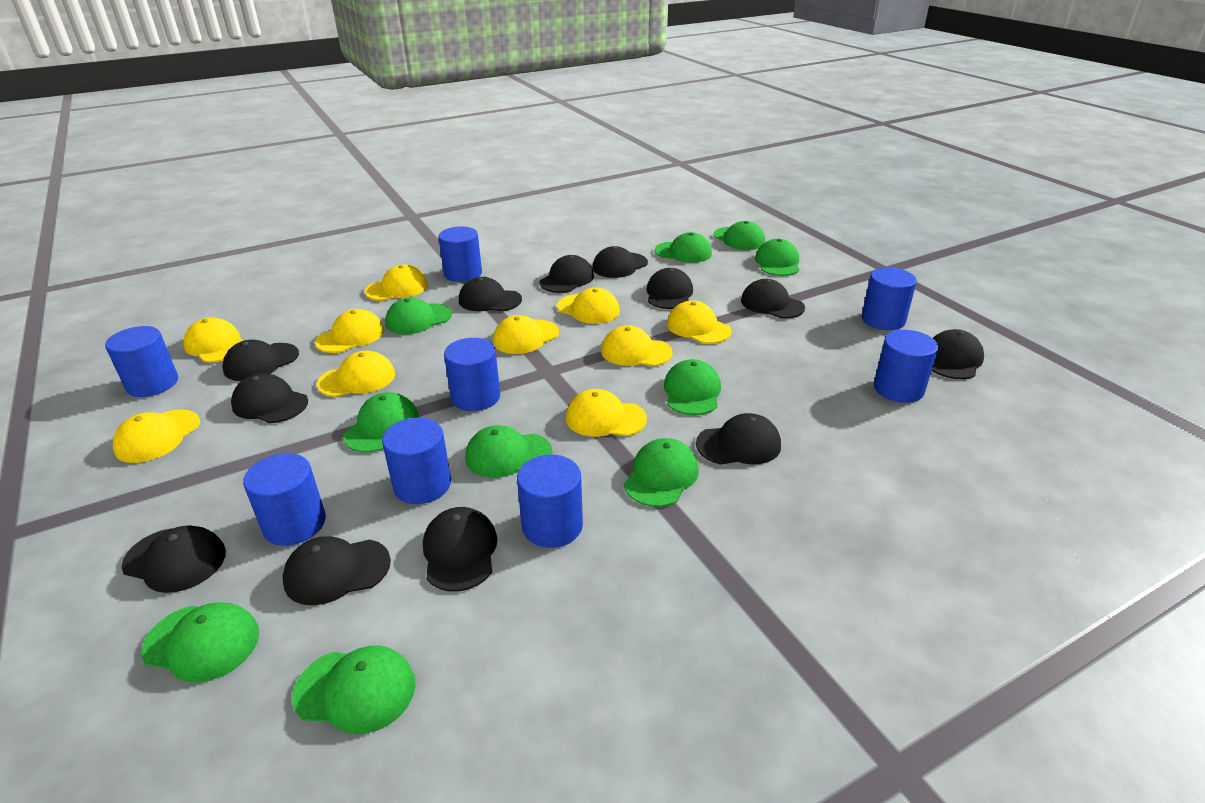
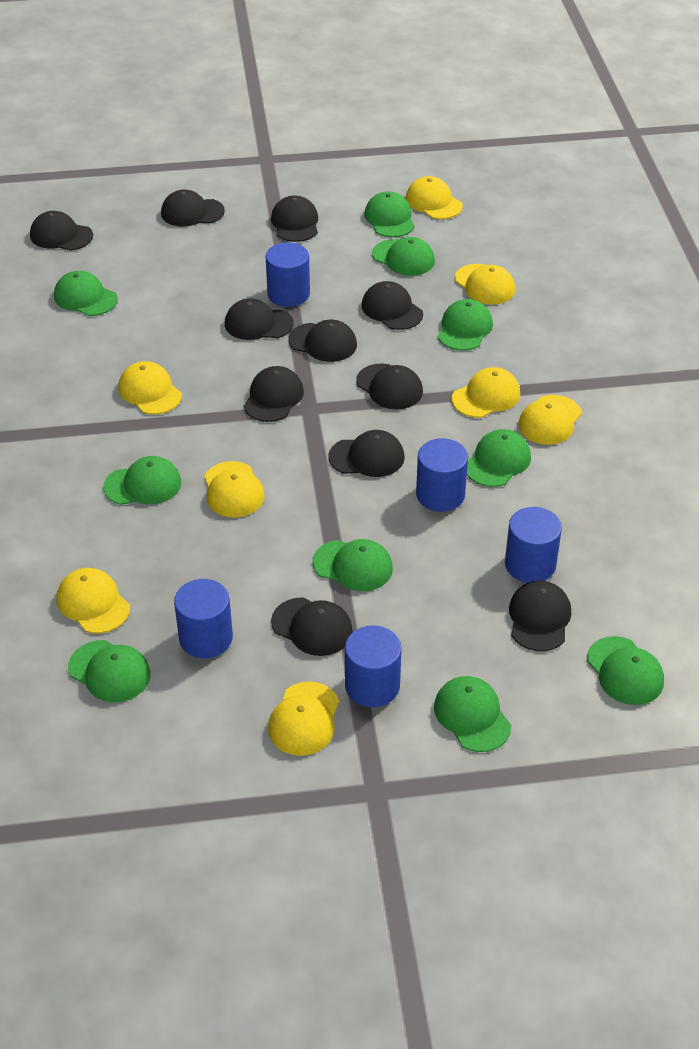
black cap: [121,525,226,593] [223,340,299,381] [231,373,308,423] [283,536,391,605] [423,507,497,592] [459,277,522,311] [539,255,594,293] [592,246,648,278] [647,268,693,309] [696,413,781,465] [741,279,805,319] [932,329,984,379] = 12 -> [30,211,93,251] [161,189,225,227] [225,299,294,340] [244,366,304,422] [271,195,318,242] [271,597,353,656] [288,320,357,362] [328,430,405,477] [356,363,423,409] [362,281,423,330] [509,581,571,651] = 11
blue cylinder: [105,326,178,397] [243,453,326,546] [382,417,451,504] [438,226,482,282] [444,338,500,411] [517,455,583,548] [862,267,917,330] [874,330,938,403] = 8 -> [174,579,233,658] [266,242,310,307] [345,625,402,707] [416,438,468,512] [505,507,562,583] = 5
yellow cap: [113,410,200,463] [183,318,244,362] [315,309,384,353] [317,351,395,397] [365,265,428,301] [493,315,559,354] [557,288,620,324] [566,389,647,437] [601,325,673,366] [667,300,731,344] = 10 -> [57,568,130,633] [118,361,182,414] [204,461,265,518] [268,682,339,756] [406,176,463,219] [452,367,520,418] [455,264,515,305] [518,395,582,445] = 8

